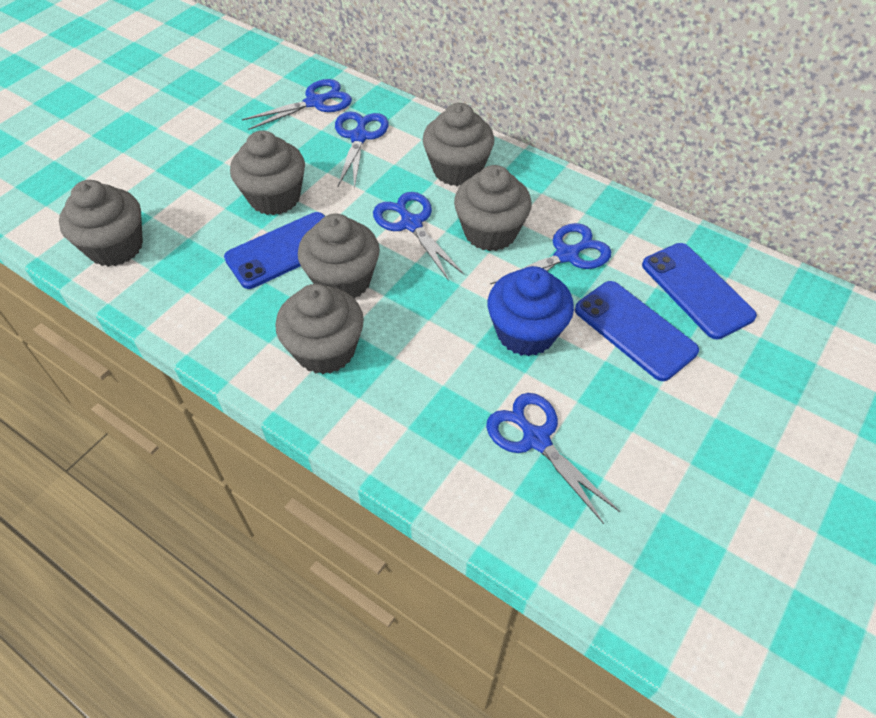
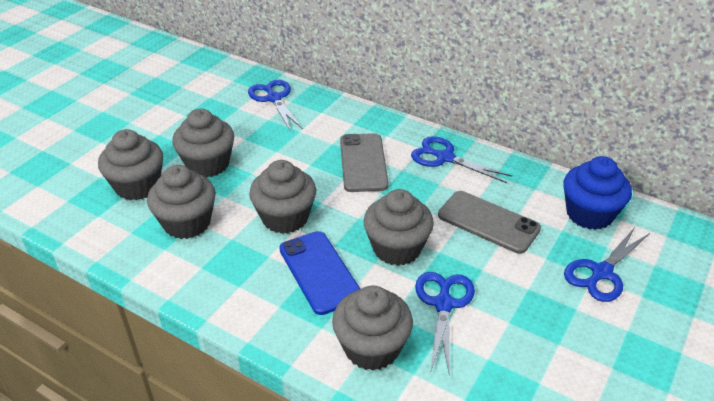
blue phone: [224,212,325,289] [575,281,699,381] [642,243,757,339] = 3 -> [279,231,360,315] = 1
blue scissors: [242,79,352,130] [335,111,389,189] [373,192,464,281] [486,393,620,524] [490,223,611,284] = 5 -> [248,80,303,132] [411,136,512,183] [415,272,475,372] [564,227,650,302] = 4
grey phone: none = 0 -> [340,133,389,192] [438,191,541,254] = 2

